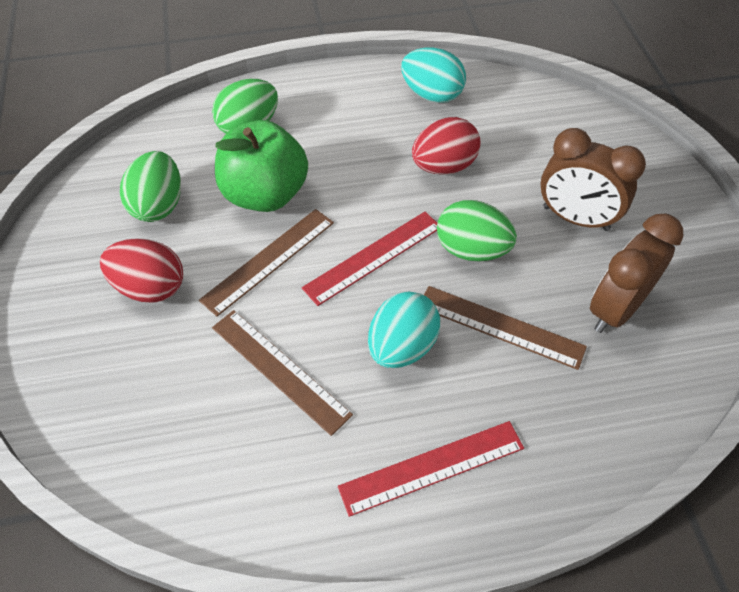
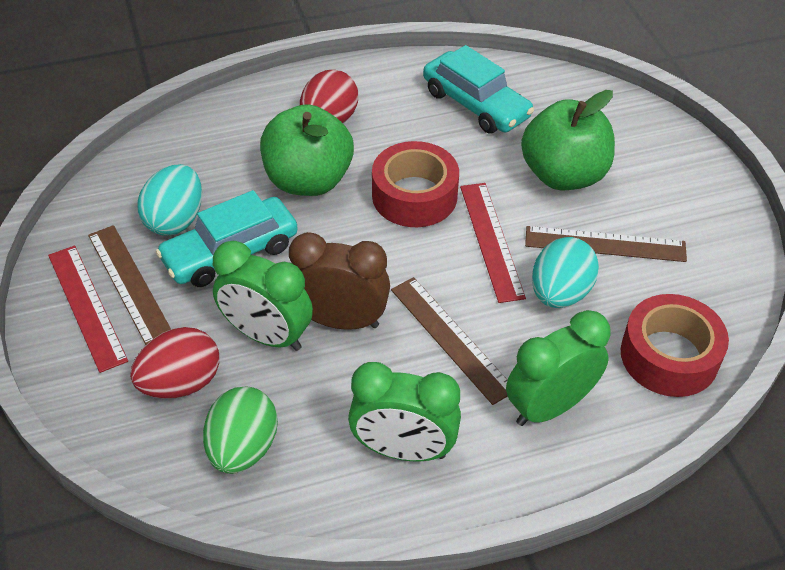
brown clock: [540,128,646,231] [590,214,683,333] = 2 -> [289,232,390,330] = 1
green apple: [215,120,308,212] = 1 -> [260,104,354,196] [521,90,615,190] = 2
green clock: none = 0 -> [213,241,313,351] [348,362,461,461] [506,310,610,426] = 3
green egg: [120,151,181,222] [212,79,278,134] [437,200,517,261] = 3 -> [203,387,278,474] = 1
red tape: none = 0 -> [372,141,459,227] [621,294,729,397] = 2
turquoise car: none = 0 -> [156,190,298,287] [423,45,534,133] = 2

